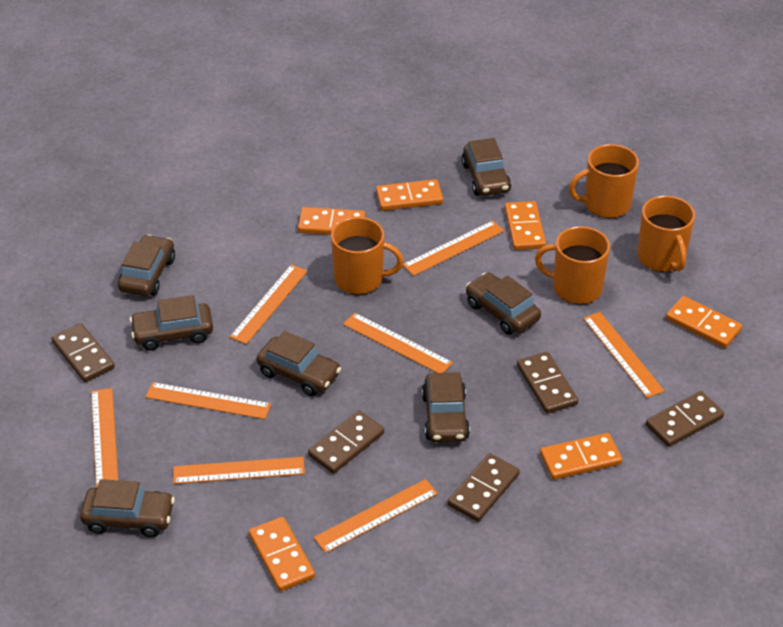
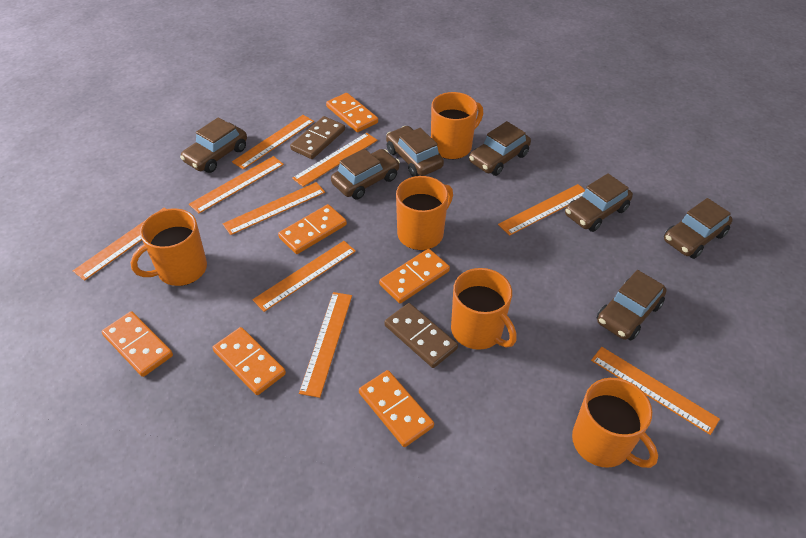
brown domino: [51,323,115,382] [308,410,384,474] [448,453,520,522] [517,352,578,414] [646,391,724,447] = 5 -> [290,116,345,159] [384,303,458,368] = 2
orange mug: [331,217,404,295] [535,226,610,304] [569,144,639,218] [637,196,695,272] = 4 -> [130,208,207,286] [396,176,453,250] [431,92,483,159] [451,268,516,350] [572,378,658,468] = 5
orange ruler: [91,388,118,488] [146,382,271,419] [173,457,305,484] [230,264,308,344] [314,479,438,553] [343,312,453,373] [403,221,504,276] [583,312,665,398] = 8 -> [73,207,166,281] [189,156,284,214] [223,182,325,235] [232,115,314,169] [252,241,356,312] [292,133,378,187] [299,292,352,398] [498,184,585,236] [591,347,720,435] = 9

